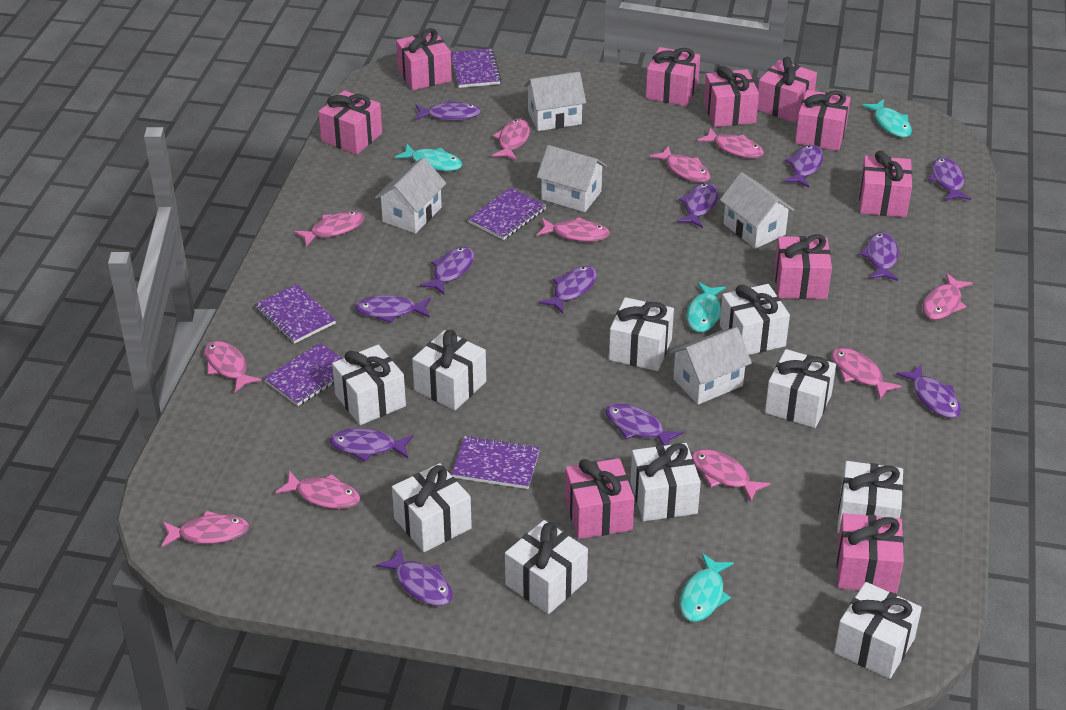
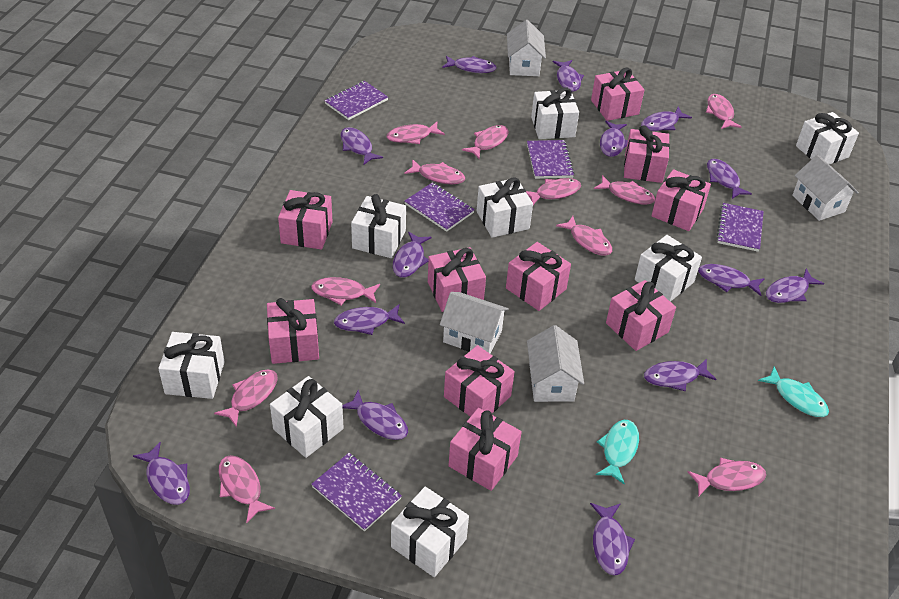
purple fish: [329,428,413,461] [355,295,431,323] [376,547,453,606] [415,100,481,120] [420,247,474,294] [539,266,597,313] [605,403,683,446] [677,183,718,228] [784,145,823,187] [860,232,899,281] [896,365,961,418] [928,157,971,201] = 12 -> [133,442,190,505] [334,304,405,335] [341,127,383,165] [342,390,408,440] [393,232,432,278] [442,56,496,73] [553,60,584,92] [590,503,635,576] [600,121,628,157] [641,107,692,131] [644,359,716,392] [698,264,765,296] [707,159,752,199] [766,268,824,303] = 14
turquoise fish: [395,144,462,171] [680,553,734,622] [687,282,726,332] [862,99,912,137] = 4 -> [596,420,639,485] [758,366,829,417] = 2
white gift: [332,345,406,425] [392,463,472,552] [412,330,486,410] [505,520,588,614] [609,297,674,371] [630,443,701,521] [720,284,790,355] [765,349,836,428] [834,582,922,679] [837,461,903,533] = 10 -> [158,332,225,399] [270,376,344,458] [351,194,406,258] [391,487,469,577] [477,177,533,238] [531,88,579,139] [635,235,702,302] [796,112,859,164] = 8
white house: [375,157,446,233] [524,72,586,131] [537,145,607,212] [669,327,752,405] [720,172,794,249] = 5 -> [440,292,509,354] [507,20,546,76] [527,325,584,402] [792,155,859,221] = 4

